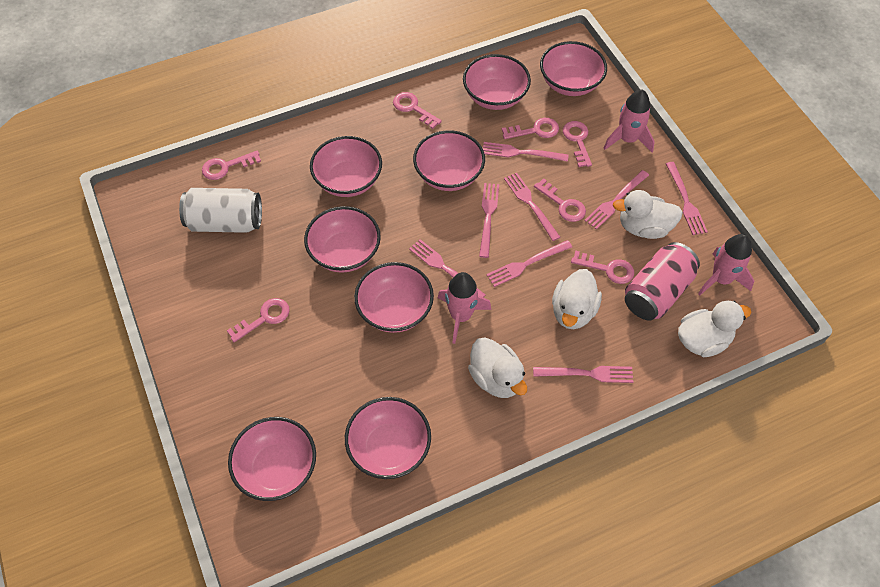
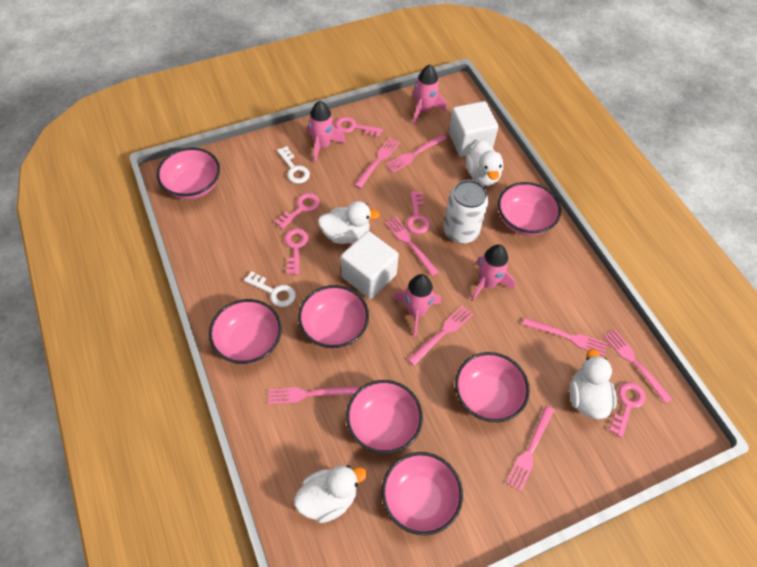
pink bowl: [228,417,316,501] [304,206,381,273] [310,136,382,197] [345,397,431,479] [354,262,434,333] [413,130,485,191] [463,54,531,110] [540,41,607,96] = 8 -> [157,148,220,200] [209,299,282,364] [298,285,369,349] [346,380,423,454] [382,452,463,535] [455,352,530,422] [498,182,561,236] = 7
pink can: [625,242,700,320] = 1 -> none = 0
pink key: [202,151,261,180] [227,298,290,343] [393,92,442,129] [502,118,559,139] [534,178,586,222] [563,121,592,167] [571,251,634,284] = 7 -> [274,193,320,229] [284,228,308,274] [335,117,383,137] [406,191,430,234] [609,382,646,438] = 5
pink rocket: [438,272,491,344] [603,90,655,152] [698,234,755,295] = 3 -> [307,101,346,163] [393,274,441,337] [412,64,447,125] [471,244,515,302] = 4
white cube: none = 0 -> [341,231,399,299] [449,101,498,157] = 2
white key: none = 0 -> [244,271,296,307] [277,146,310,184] = 2

